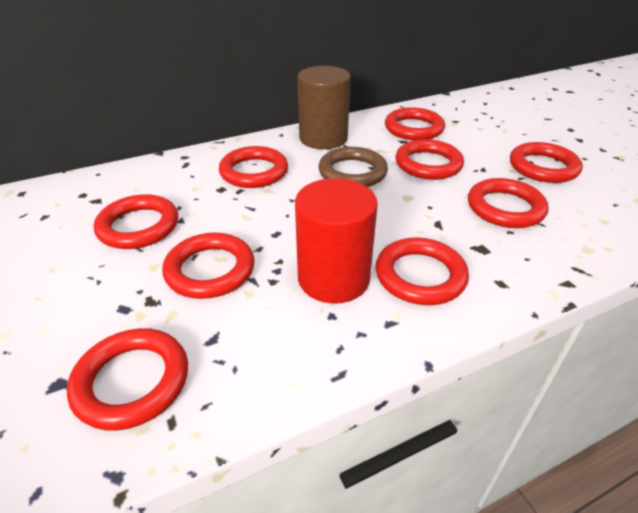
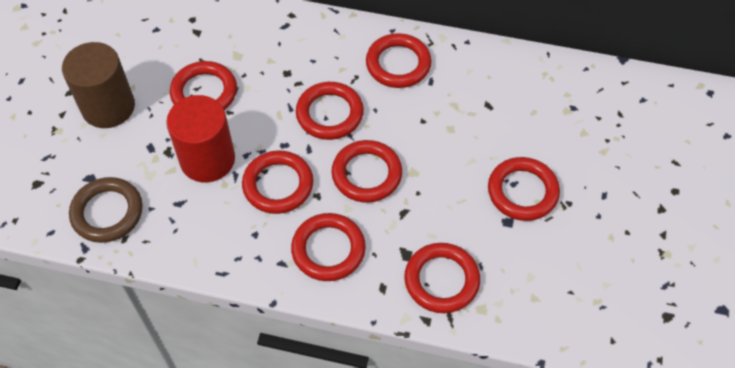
red ring: [67,328,188,431] [94,194,178,249] [162,233,254,299] [219,146,288,188] [376,237,469,305] [385,107,445,140] [396,139,464,180] [468,178,549,228] [510,142,583,183] = 9 -> [170,61,237,110] [242,150,313,214] [291,213,366,281] [296,82,364,140] [331,140,402,203] [366,33,432,88] [404,243,480,313] [488,157,560,221] = 8

